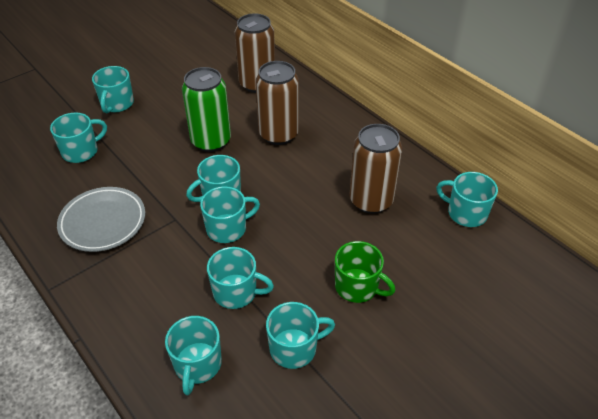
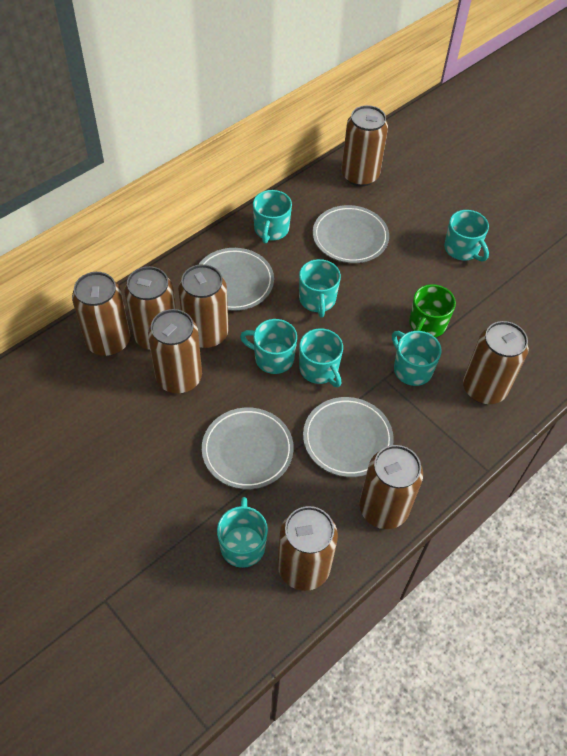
brown can: [235,13,275,93] [256,61,299,145] [350,124,402,214] = 3 -> [72,272,130,356] [124,266,176,350] [148,309,202,393] [178,264,229,348] [278,506,338,591] [341,105,388,187] [359,445,423,529] [463,321,529,404] = 8
green can: [182,67,231,152] = 1 -> none = 0
grey plate: [57,187,145,252] = 1 -> [198,248,274,311] [202,407,294,489] [303,397,394,477] [313,205,389,263] = 4
turquoise mug: [50,113,107,163] [92,66,134,113] [165,316,222,395] [186,155,241,202] [200,186,260,243] [207,247,274,309] [266,302,335,369] [436,172,498,227] = 8 -> [217,497,268,568] [240,319,297,374] [253,190,292,244] [299,259,341,318] [299,328,343,387] [392,331,442,386] [444,210,489,261] = 7

